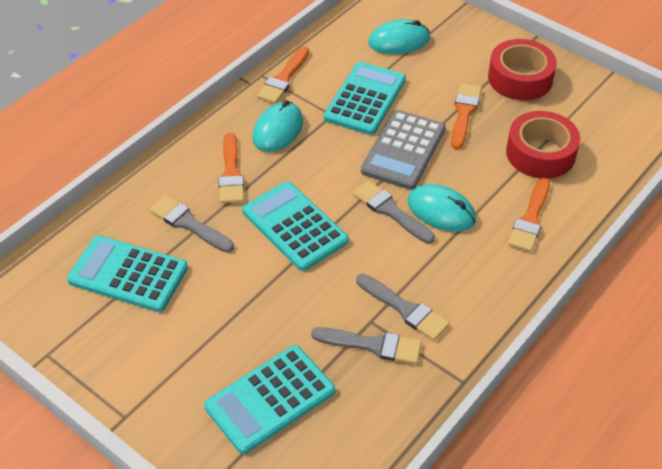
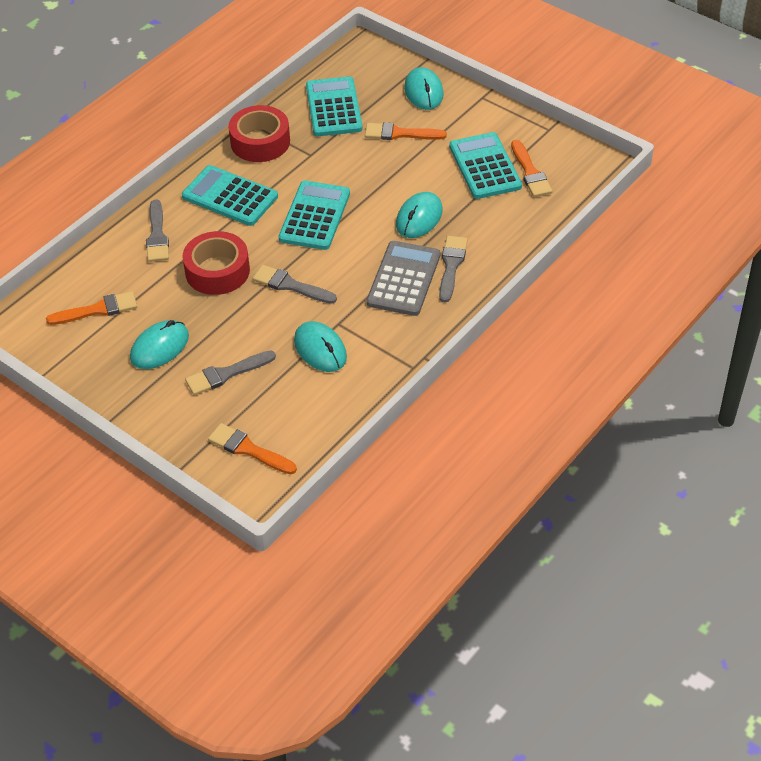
turquoise mouse: [253,100,303,152] [368,19,430,54] [408,184,476,232] = 3 -> [130,320,189,369] [294,321,347,372] [396,192,443,238] [404,67,444,110] = 4

